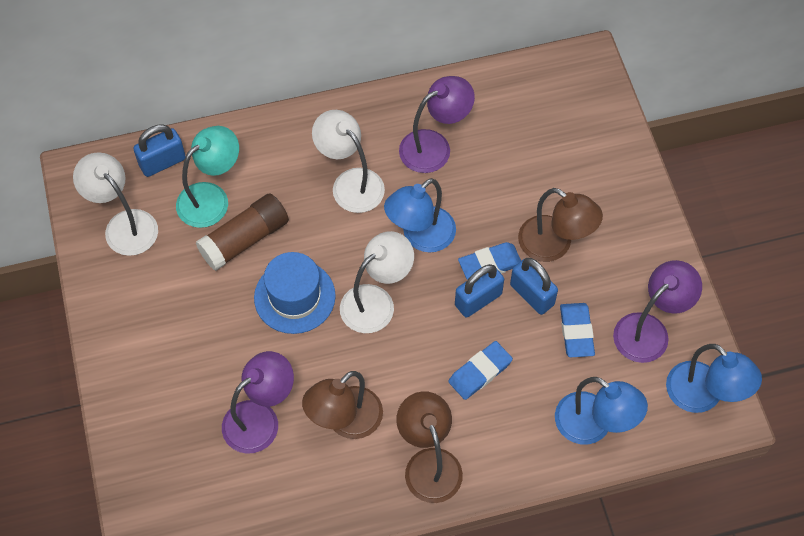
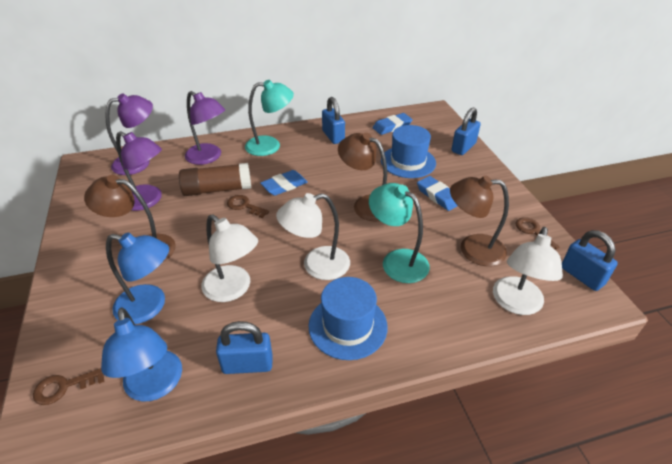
blue hat: [254,252,336,334] = 1 -> [308,277,388,360] [381,125,436,178] = 2
blue lamp: [384,178,456,253] [555,377,648,445] [666,344,762,413] = 3 -> [101,308,182,401] [106,233,169,324] = 2
blue padlock: [133,124,186,177] [455,264,504,318] [510,258,558,315] = 3 -> [216,321,273,374] [322,97,345,144] [451,107,481,155] [562,230,618,291] = 4
brown key: none = 0 -> [33,368,104,405] [227,195,269,218] [516,217,560,249] = 3
turquoise lamp: [176,126,239,228] = 1 -> [245,80,294,156] [369,183,430,283] = 2

